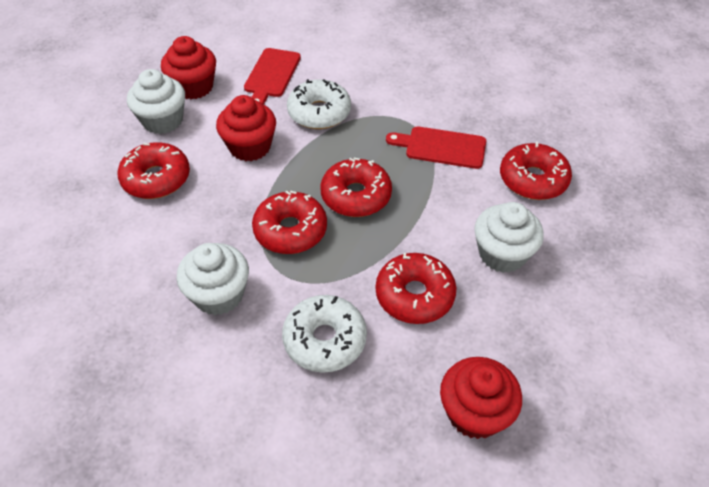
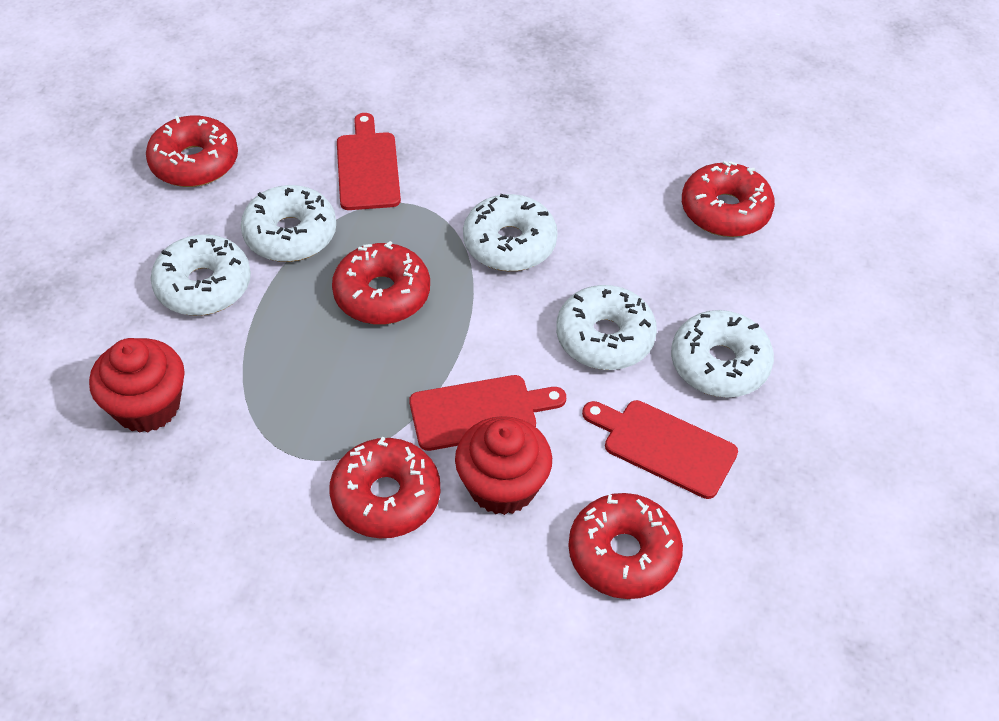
red cupcake: [161,36,216,99] [216,95,276,161] [440,357,522,439] = 3 -> [89,338,185,433] [455,416,552,515] = 2
red cutting board: [244,48,301,105] [386,126,486,169] = 2 -> [337,113,401,210] [409,375,566,451] [582,400,738,499] = 3
white cupcake: [127,69,185,134] [176,243,249,315] [474,202,544,273] = 3 -> none = 0
white donut: [282,295,367,373] [287,79,351,129] = 2 -> [151,235,251,316] [241,185,336,262] [463,194,558,271] [556,285,657,370] [671,310,774,398] = 5

